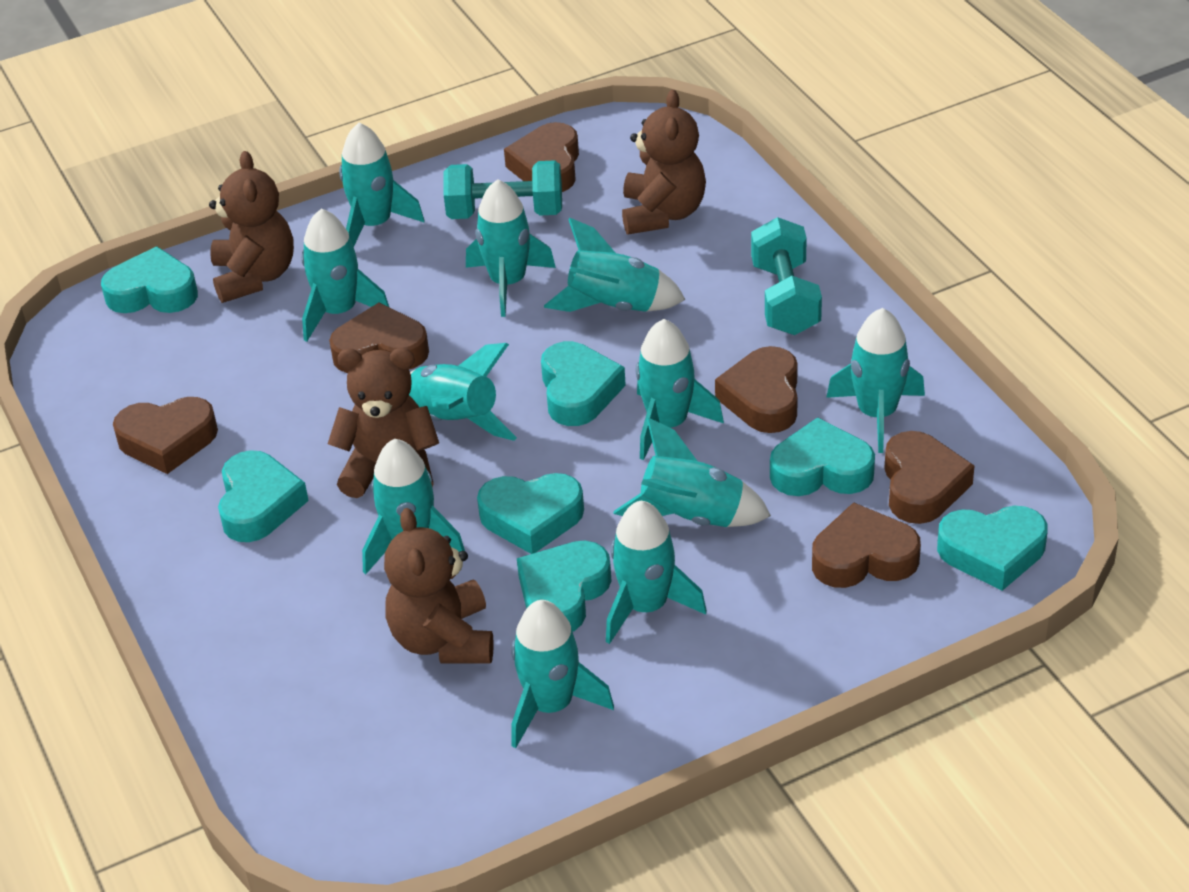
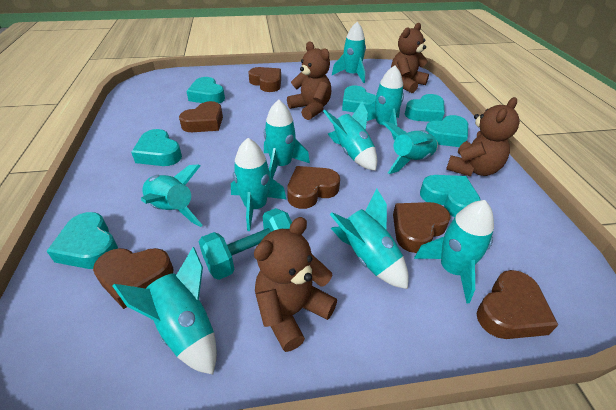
turquoise dumbbell: [443,160,562,219] [751,217,822,335] = 2 -> [199,208,292,280] = 1
turquoise rocket: [301,209,389,342] [339,123,424,247] [362,439,465,574] [409,343,517,441] [466,179,556,317] [511,600,614,748] [544,218,686,312] [606,501,707,644] [614,417,771,527] [635,319,724,460] [826,308,925,453] = 11 -> [113,247,217,375] [141,164,203,227] [231,138,286,231] [264,100,310,179] [323,102,377,171] [330,188,409,289] [332,22,366,83] [366,65,404,140] [382,121,438,174] [414,200,494,303] = 10

